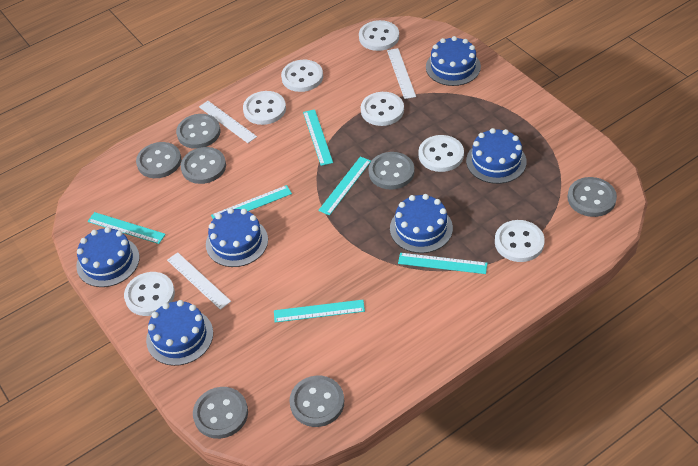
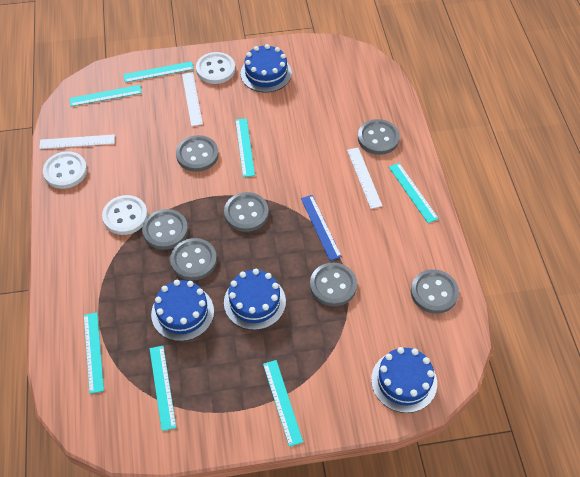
blue cake: [76,227,140,287] [146,300,213,366] [206,208,268,267] [390,194,453,253] [426,36,481,86] [466,128,527,184] = 6 -> [151,280,214,341] [224,269,286,330] [241,44,292,93] [371,347,437,413] = 4
blue ruler: none = 0 -> [301,195,342,261] = 1
turquoise ruler: [87,212,166,244] [211,185,292,219] [274,300,365,322] [303,109,333,166] [318,156,371,215] [398,253,487,274] = 6 -> [69,85,142,106] [84,313,104,394] [123,61,194,82] [150,346,176,431] [235,118,255,177] [263,360,303,447] [389,163,439,223] = 7
white button: [124,272,175,316] [243,91,286,125] [281,60,323,92] [359,20,399,51] [361,92,404,126] [418,135,464,172] [495,220,545,262] = 7 -> [43,151,87,189] [102,195,148,235] [196,52,235,84] = 3

